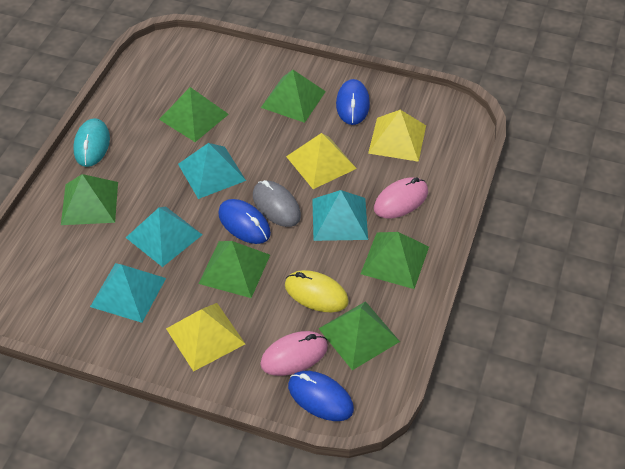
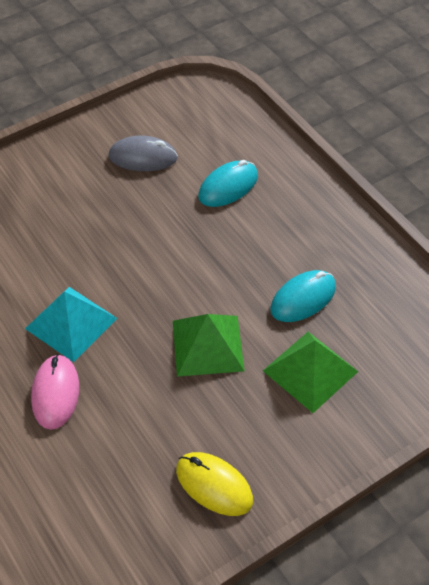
blue mouse: [218,199,271,244] [288,371,354,421] [336,79,370,125] = 3 -> none = 0
green pyramid: [61,174,118,225] [159,87,229,142] [198,241,270,298] [261,70,326,123] [318,301,400,370] [361,232,429,289] = 6 -> [173,314,245,377] [263,332,358,413] = 2
pink mouse: [260,331,328,376] [374,177,428,218] = 2 -> [31,354,79,430] = 1
turquoise mouse: [73,118,110,167] = 1 -> [198,160,258,207] [270,270,336,322] = 2
turquoise pyramid: [90,263,166,323] [126,207,202,267] [178,143,246,199] [312,190,368,241] = 4 -> [25,287,117,362] = 1
yellow pyramid: [166,303,245,372] [286,133,357,189] [368,110,426,162] = 3 -> none = 0

